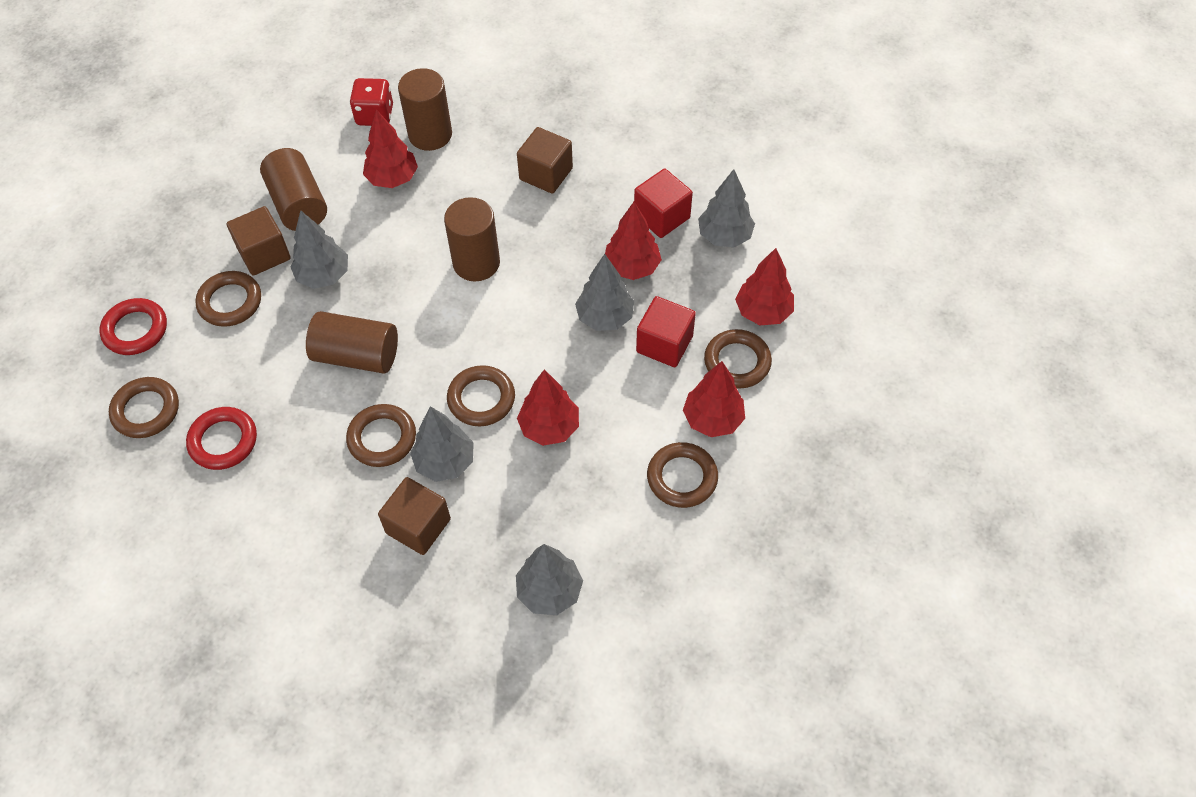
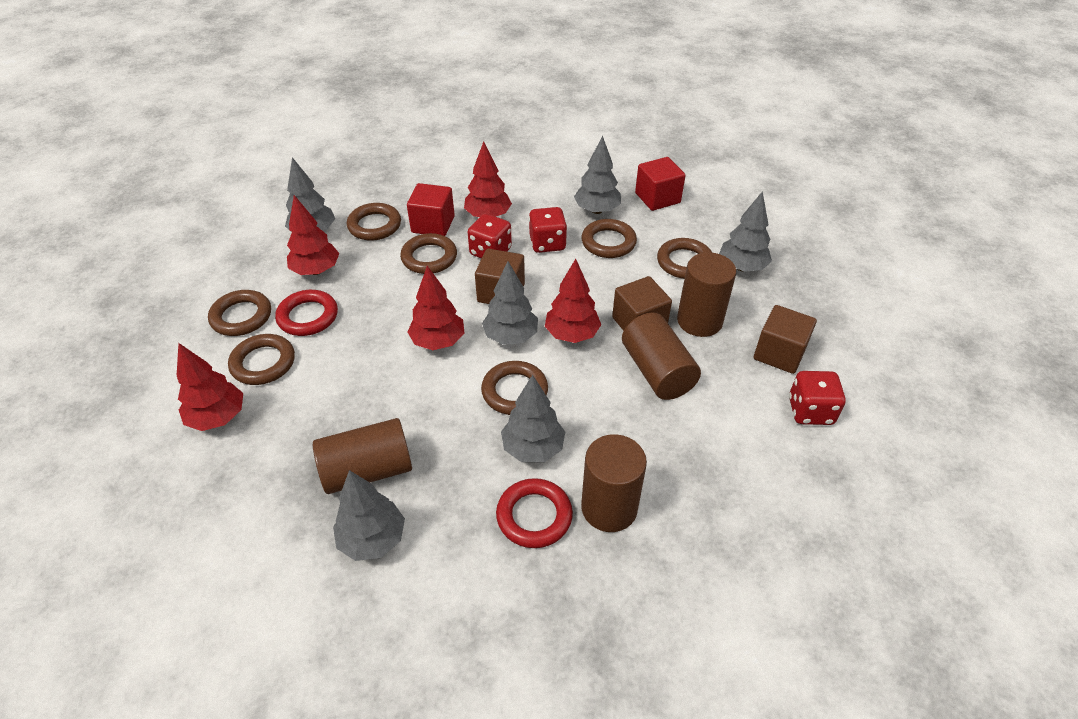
brown ring: [109,377,179,438] [195,271,261,327] [346,404,416,467] [447,365,515,426] [647,442,718,508] [704,329,772,389] = 6 -> [208,290,271,336] [228,334,295,385] [347,203,401,241] [400,233,457,274] [481,361,548,415] [581,219,637,258] [657,238,713,279] = 7
grey tree: [290,210,348,289] [410,406,474,482] [516,544,583,615] [575,254,634,331] [698,169,755,247] = 5 -> [285,157,335,232] [333,470,405,561] [482,261,538,345] [501,375,565,462] [574,135,621,214] [719,191,772,272] = 6
red dice: [350,78,393,126] = 1 -> [468,214,512,259] [529,207,567,253] [789,371,846,425] = 3

